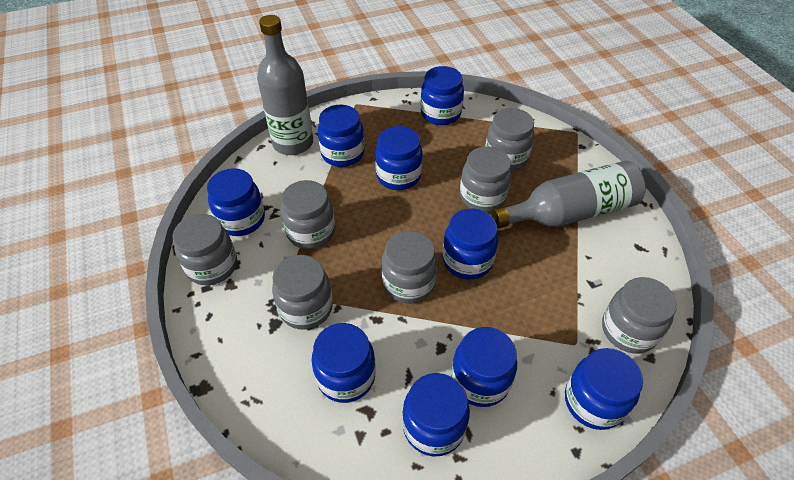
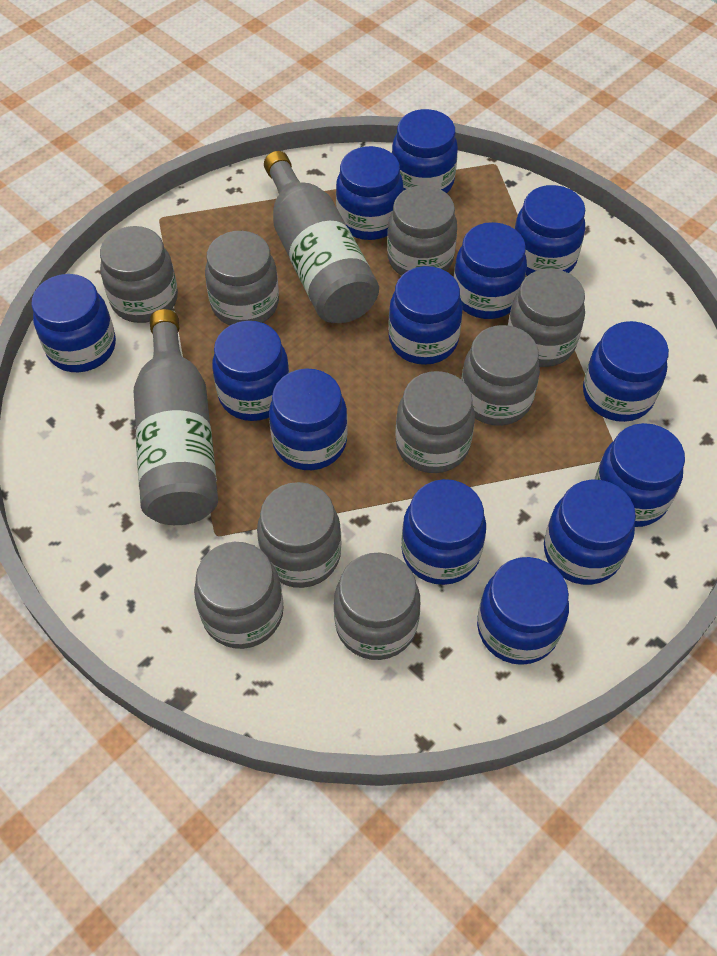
blue jar: [207,168,265,236] [312,323,376,403] [318,105,365,167] [375,126,423,190] [402,373,470,457] [421,66,464,125] [442,209,498,280] [451,327,517,407] [565,348,643,430] = 9 -> [32,274,116,372] [212,321,289,421] [269,368,348,470] [336,146,403,240] [388,266,463,365] [392,109,458,193] [401,479,486,585] [454,222,527,319] [477,557,569,665] [514,185,585,276] [544,479,636,585] [583,321,669,422] [595,423,685,527] = 13
grey jar: [173,214,237,285] [272,255,333,330] [281,180,335,249] [382,231,437,303] [460,147,511,212] [485,108,534,170] [602,277,677,353] = 7 -> [100,226,178,323] [194,542,284,649] [205,231,279,325] [257,482,341,588] [334,553,420,660] [387,185,457,276] [395,371,475,473] [461,325,540,426] [508,269,585,367] = 9

